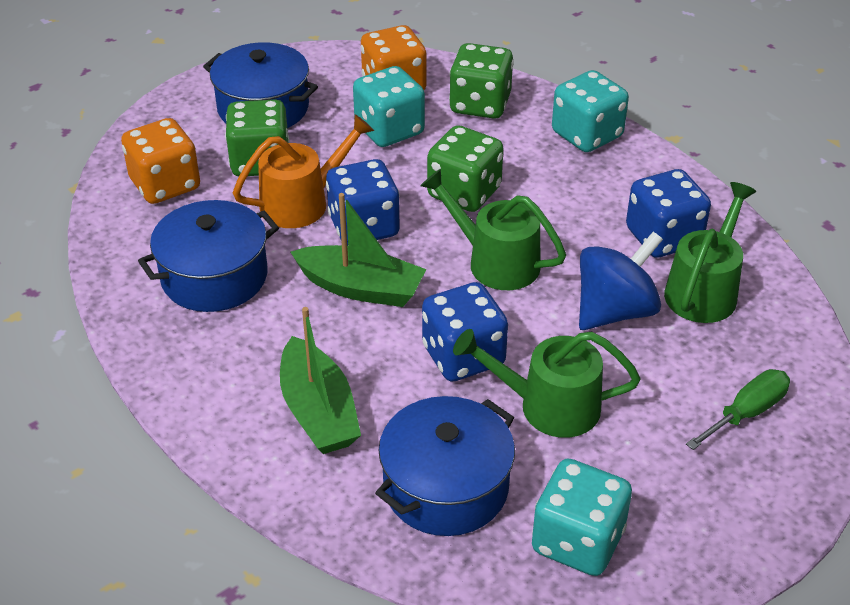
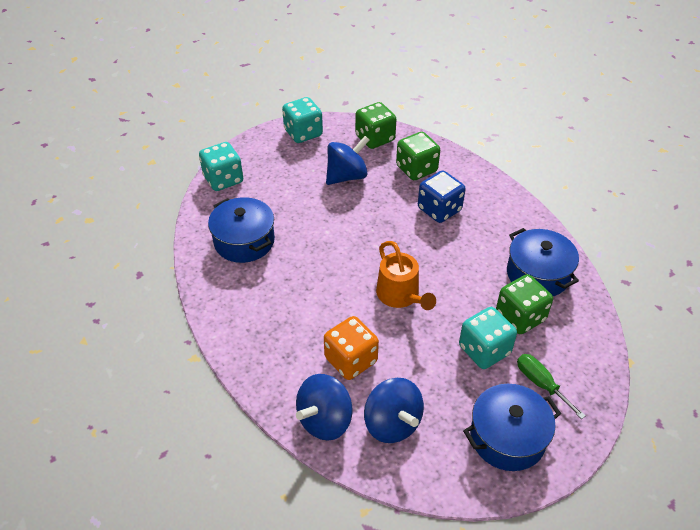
blue dice: [326,159,400,246] [422,282,508,382] [626,169,711,258] = 3 -> [418,170,465,223] = 1
blue spinning top: [579,232,663,330] = 1 -> [296,374,353,441] [326,136,369,185] [364,378,424,443] = 3
green boat: [280,307,361,454] [291,193,426,307] = 2 -> none = 0
green watering can: [420,169,566,290] [453,329,640,438] [664,182,756,323] = 3 -> none = 0
orange dice: [121,118,200,204] [361,25,427,90] = 2 -> [324,316,379,380] = 1

